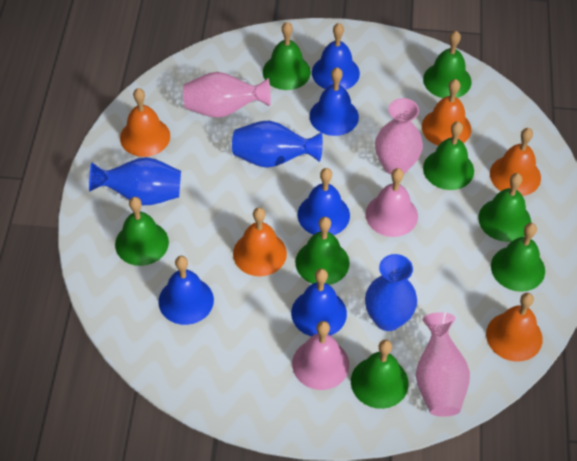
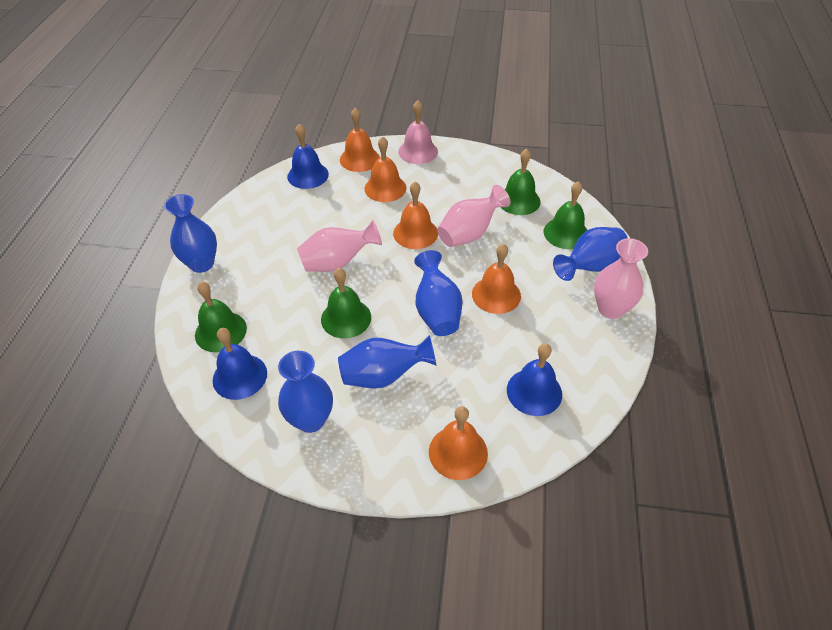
blue bell: [158,256,214,325] [291,269,347,337] [298,168,350,235] [309,67,359,136] [312,23,360,90] = 5 -> [213,328,267,400] [287,124,329,189] [507,343,562,416] = 3
blue vase: [89,157,181,205] [232,121,323,168] [365,254,417,331] = 3 -> [164,194,217,273] [278,351,333,433] [338,335,436,389] [414,250,462,336] [553,227,628,281] = 5
green bell: [115,197,169,266] [263,22,311,90] [295,217,349,285] [351,340,408,409] [423,31,471,98] [423,122,474,190] [478,173,531,242] [491,223,545,292] = 8 -> [195,281,247,352] [321,268,371,338] [501,149,541,215] [544,181,587,249] = 4
pink bell: [292,321,349,390] [365,168,418,237] = 2 -> [398,100,438,164] = 1

